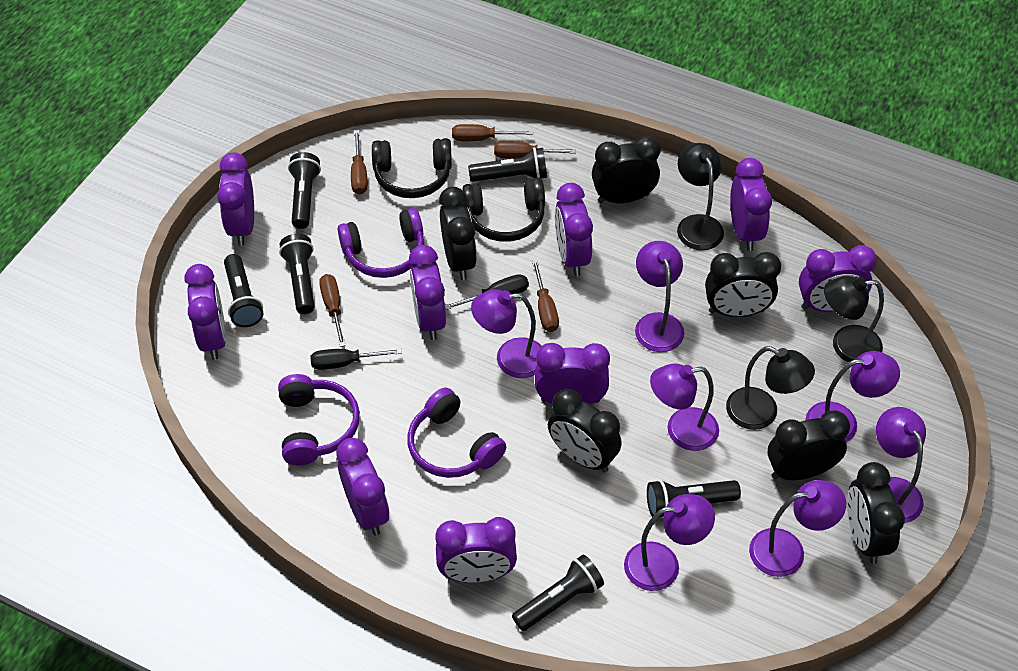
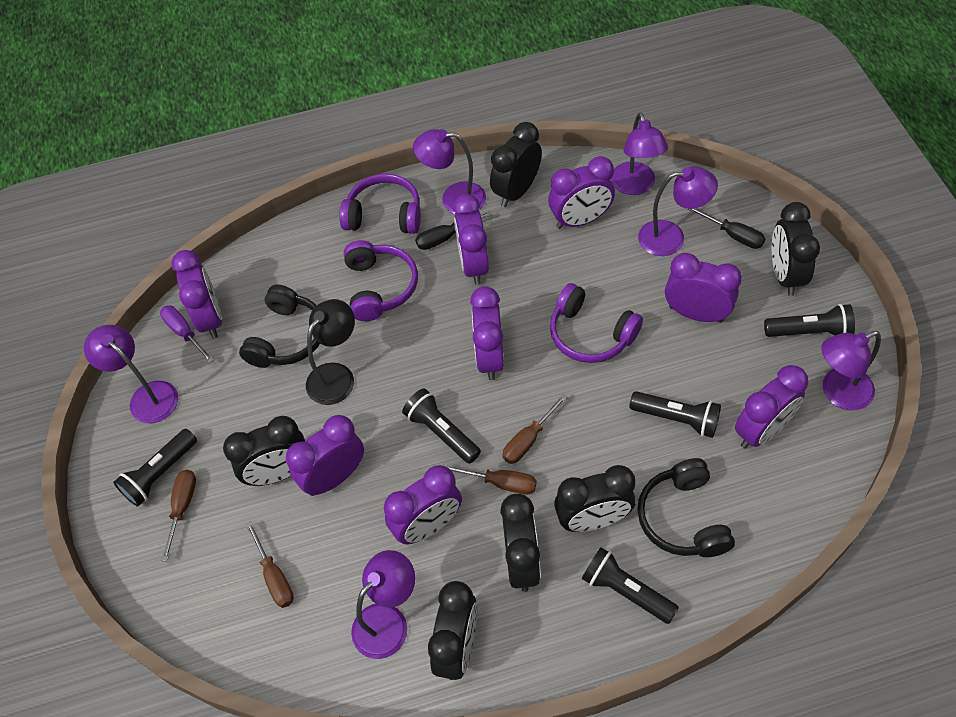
black flashlight: [224,254,263,327] [279,234,315,314] [288,152,321,229] [468,148,547,182] [512,555,604,631] [647,480,741,518] = 6 -> [113,429,197,507] [402,388,481,464] [582,547,679,624] [629,391,721,438] [764,304,855,337] = 5
black lamp: [677,143,724,250] [726,346,815,430] [824,276,884,363] = 3 -> [306,299,355,405] = 1
brown screwdriver: [319,274,346,347] [351,130,368,194] [452,124,533,141] [494,141,576,159] [532,260,559,332] = 5 -> [161,469,196,561] [246,521,294,608] [443,464,537,494] [502,394,567,464] = 4
purple clock: [185,264,226,360] [217,153,254,246] [336,438,390,536] [409,245,446,340] [435,517,517,583] [535,343,610,405] [555,183,593,276] [730,158,772,251] [799,245,877,312] = 9 -> [171,250,222,339] [286,415,364,496] [384,465,462,544] [453,194,489,285] [470,286,504,380] [548,156,615,229] [665,253,742,322] [735,365,808,449] = 8
purple lamp: [471,289,541,378] [624,494,715,591] [635,241,684,352] [650,363,719,451] [749,480,846,577] [805,351,900,442] [876,407,926,523] = 7 -> [84,325,178,423] [351,550,415,659] [413,129,486,214] [611,112,668,195] [638,167,718,256] [821,331,881,411] = 6
purple screwdriver: none = 0 -> [160,305,214,363] = 1

